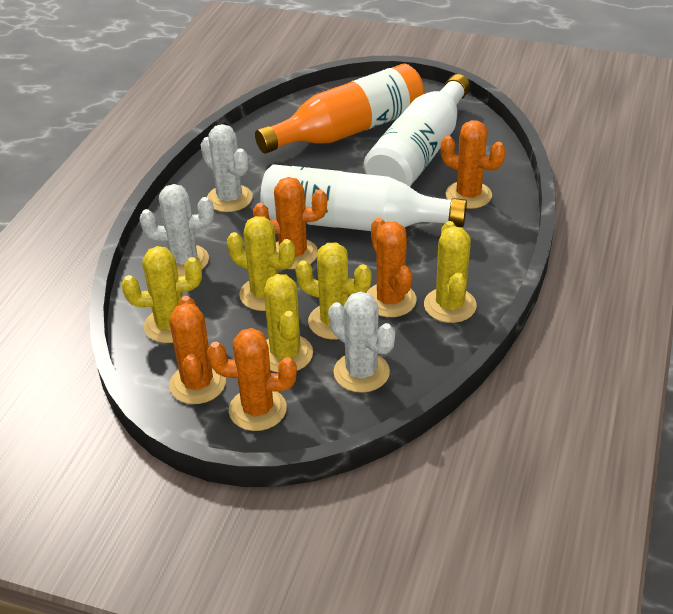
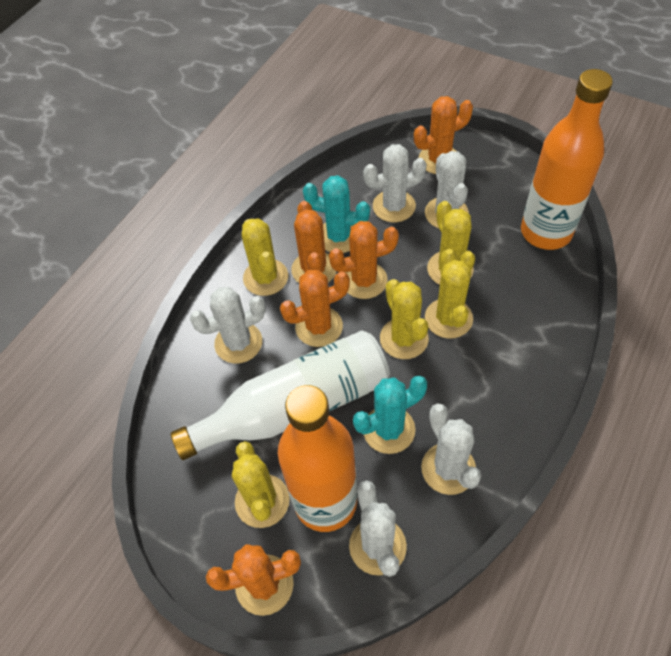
orange bottle: [255,64,425,153] = 1 -> [278,385,357,532] [521,69,613,250] = 2
turquoise cactus: none = 0 -> [303,175,370,253] [353,376,427,454] = 2
white bottle: [260,164,467,231] [364,74,470,187] = 2 -> [171,330,390,460] = 1
white cactus: [140,184,214,276] [201,124,253,212] [328,291,395,393] = 3 -> [190,287,266,364] [349,481,407,577] [363,144,427,222] [421,403,481,495] [425,151,469,228] = 5

